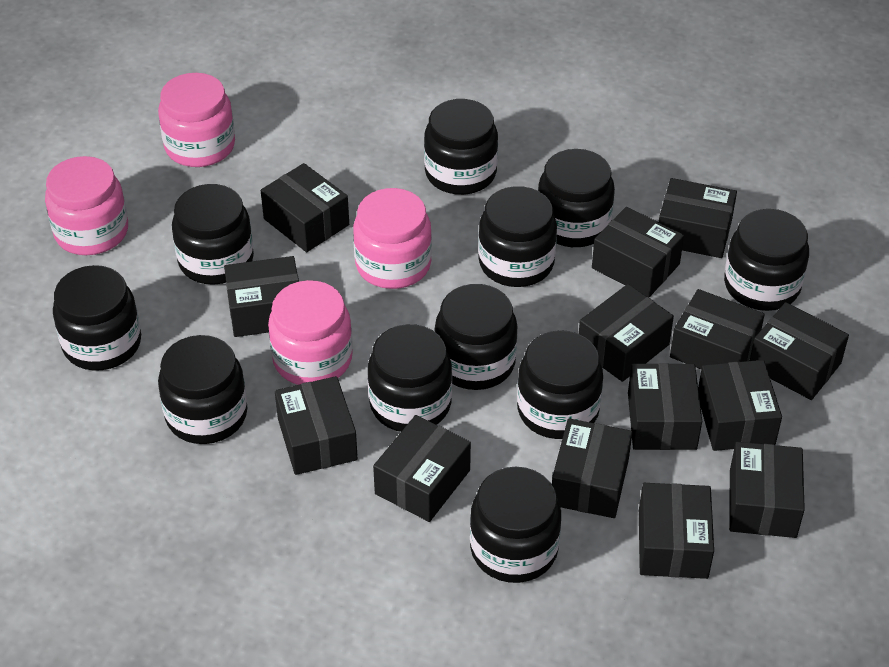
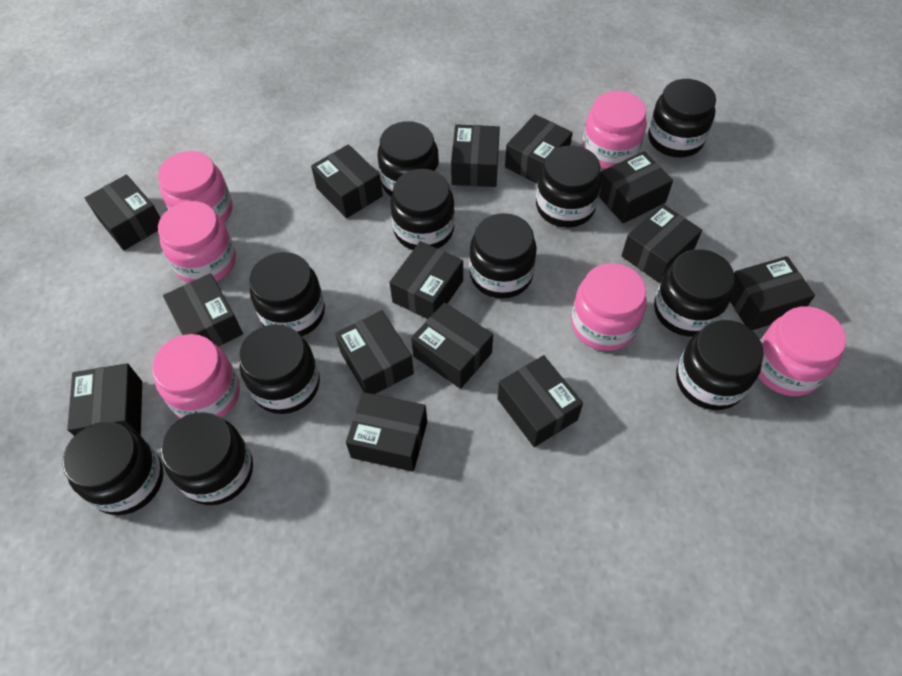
pink jar: [45,156,128,255] [158,73,235,167] [268,280,353,385] [353,188,432,289] = 4 -> [152,334,240,419] [158,151,232,222] [158,201,236,283] [571,263,647,351] [582,91,647,169] [758,306,846,396] = 6

